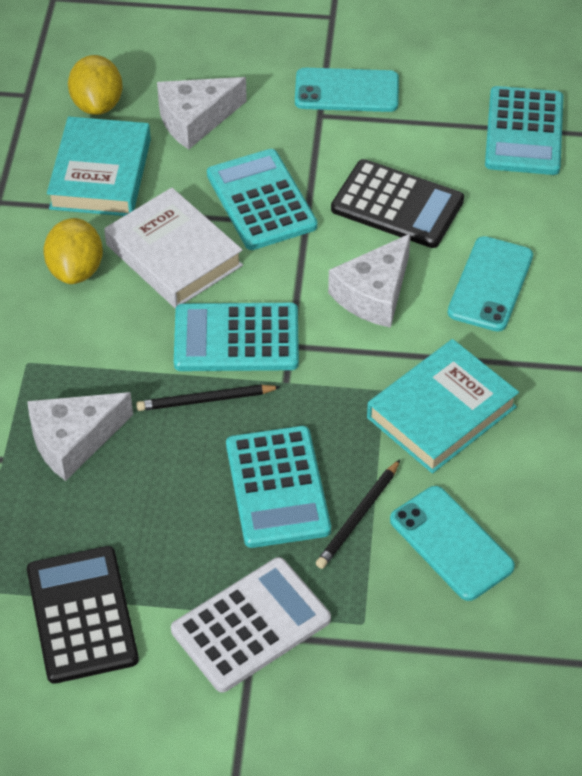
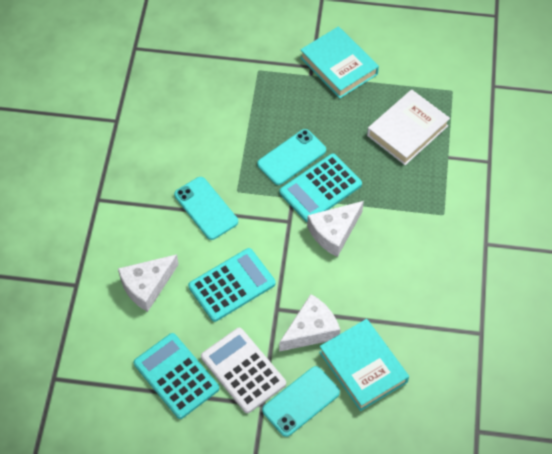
black calculator: [27,546,139,684] [331,159,464,248] = 2 -> none = 0
black pencil: [136,385,280,411] [316,459,400,569] = 2 -> none = 0
turquoise calculator: [174,303,299,371] [207,149,317,250] [226,426,331,548] [485,86,563,175] = 4 -> [134,333,219,419] [188,248,276,322] [280,154,362,222] = 3
yellow lemon: [43,218,103,284] [68,55,122,115] = 2 -> none = 0

